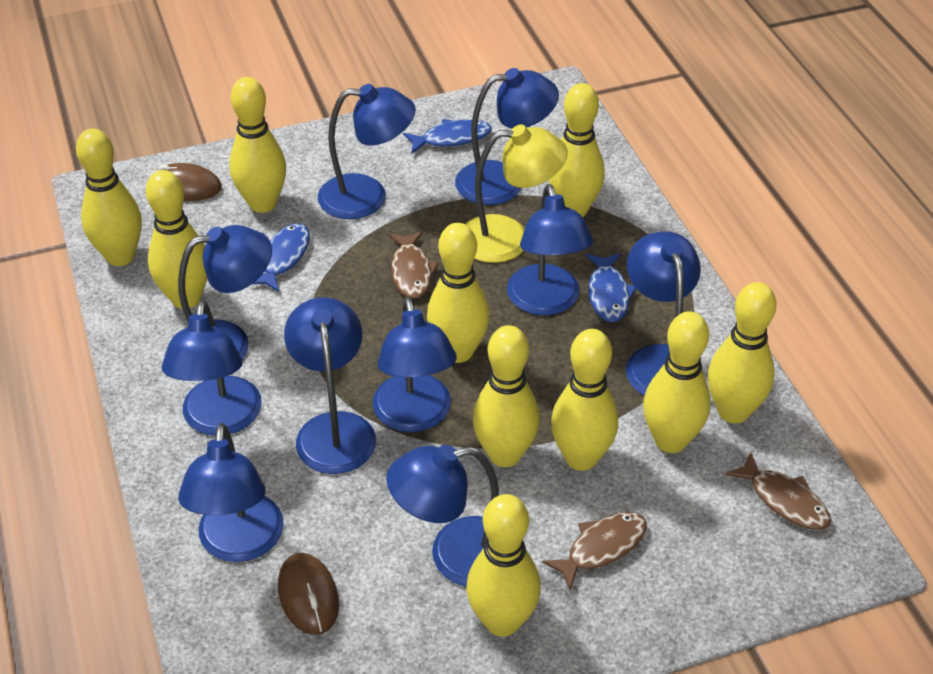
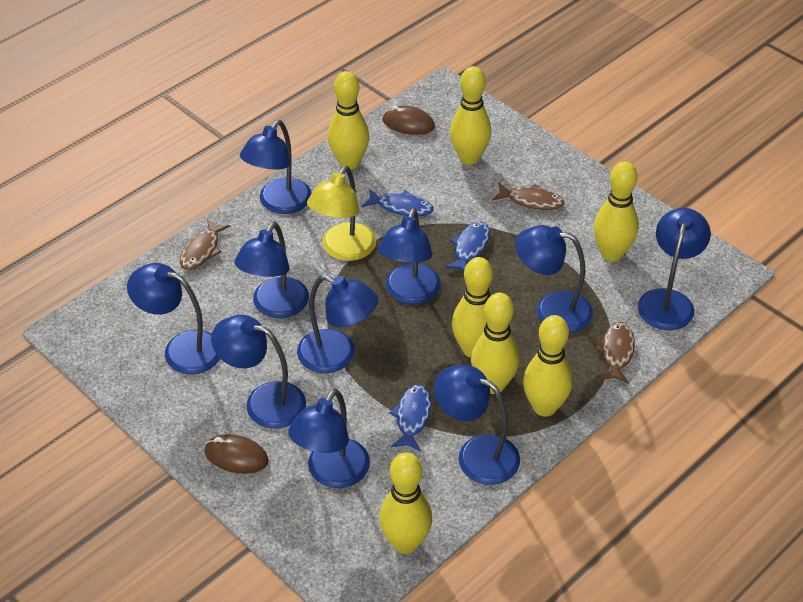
yellow bowling pin: [76,128,142,266] [146,170,207,309] [229,77,286,213] [427,223,489,363] [466,494,541,637] [473,325,540,467] [549,83,605,217] [551,329,618,471] [643,311,710,453] [708,282,776,424] = 10 -> [328,71,369,170] [379,452,432,554] [450,66,491,165] [452,257,493,358] [471,293,519,394] [523,315,572,417] [594,161,639,261] = 7

